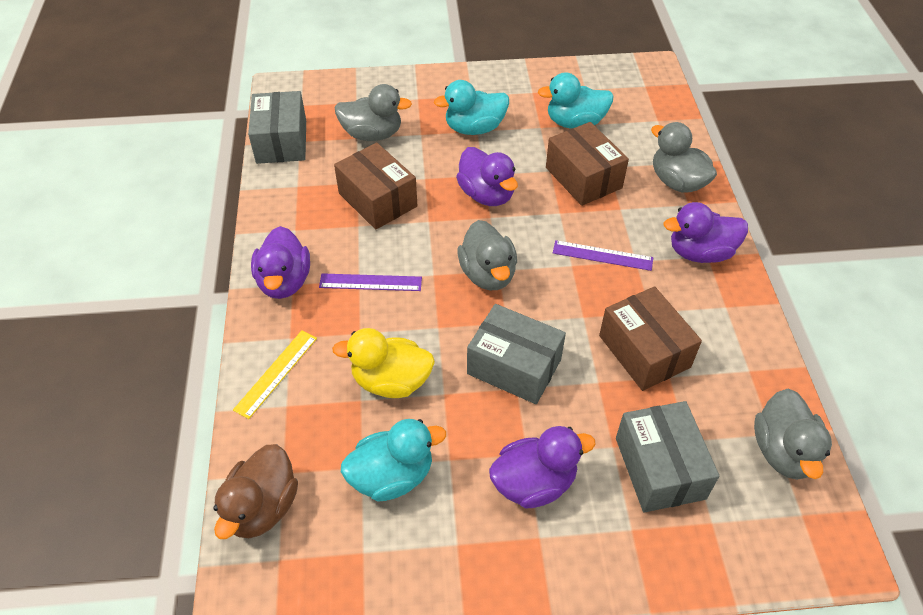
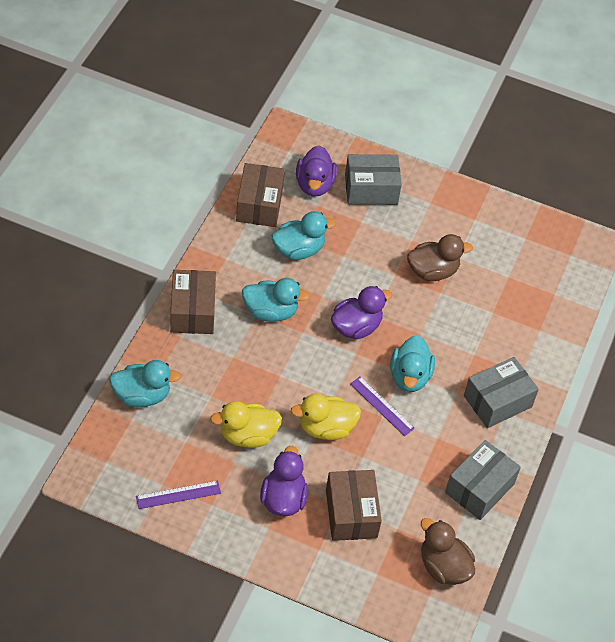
brown duck: [214,444,298,539] = 1 -> [407,234,473,281] [421,518,475,585] = 2
grey duck: [335,84,412,141] [458,220,517,290] [651,122,717,193] [754,389,832,480] = 4 -> none = 0
purple duck: [251,226,310,299] [456,147,518,206] [489,426,596,509] [663,202,748,263] = 4 -> [260,445,308,516] [296,145,337,196] [331,286,393,339] = 3
turquoise duck: [341,419,446,502] [434,80,509,135] [538,72,614,129] = 3 -> [109,360,181,407] [242,278,310,322] [272,211,336,260] [390,335,435,392] = 4
yellow duck: [332,328,435,398] = 1 -> [210,401,282,448] [291,394,361,440] = 2
yellow ruler: [233,330,317,419] = 1 -> none = 0

